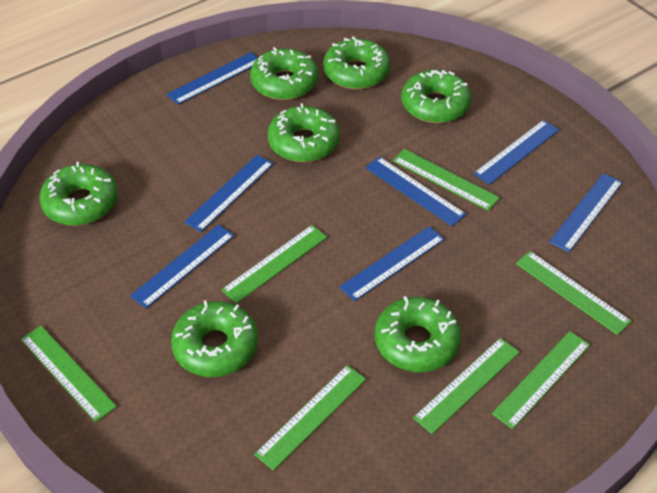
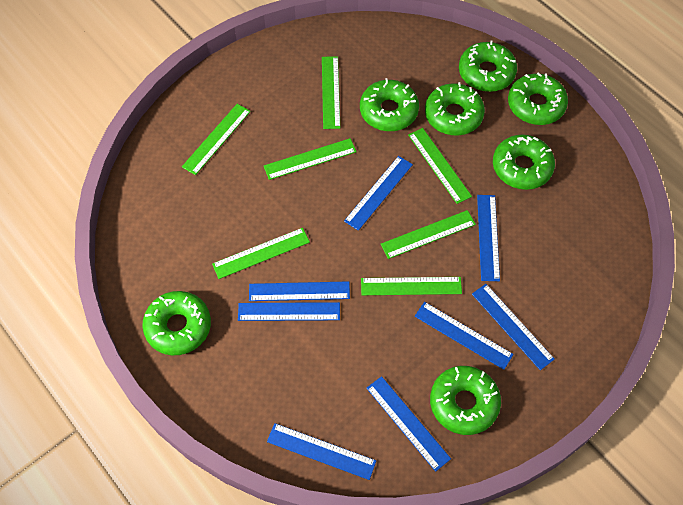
blue ruler: [130,225,234,308] [167,52,258,105] [184,155,274,232] [339,226,445,301] [366,157,466,226] [473,120,559,185] [549,173,623,252] = 7 -> [238,302,340,321] [249,281,350,301] [267,423,376,480] [344,156,413,231] [366,376,451,472] [415,302,514,370] [472,284,555,370] [477,195,500,281] = 8

